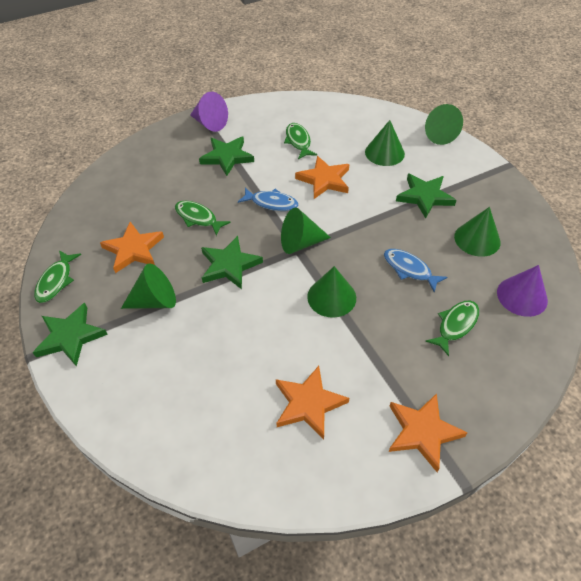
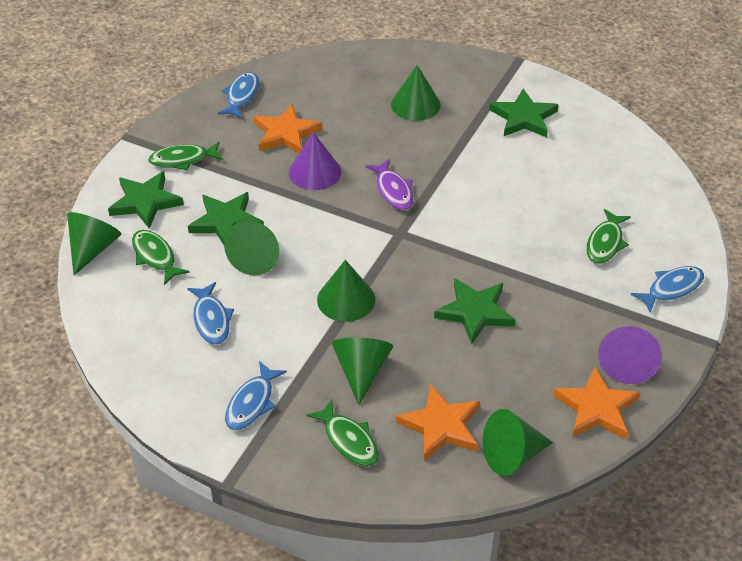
blue fish: [238,188,298,211] [384,249,448,292] = 2 -> [187,282,234,345] [218,72,259,118] [225,361,287,430] [630,266,704,313] = 4
orange star: [100,222,164,273] [276,366,349,440] [295,156,349,199] [389,393,467,472] = 4 -> [254,104,322,153] [396,384,480,461] [553,367,640,439] = 3
purple fish: none = 0 -> [365,159,413,210] = 1

